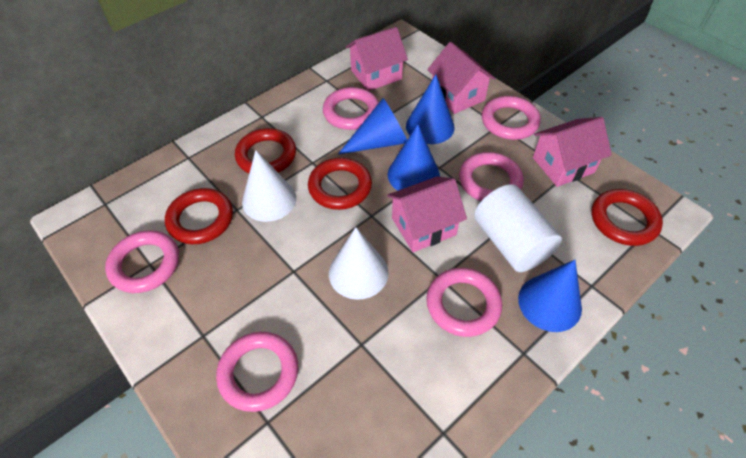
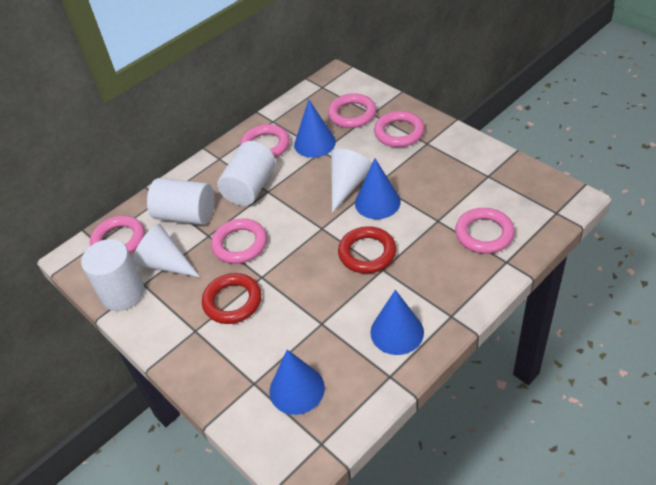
pink house: [346,27,408,91] [387,177,467,252] [427,42,496,114] [533,117,612,187] = 4 -> none = 0
red ring: [165,188,233,244] [235,128,296,173] [308,158,372,210] [592,189,663,246] = 4 -> [202,273,261,324] [338,226,396,274] = 2
white cylinder: [474,184,562,272] = 1 -> [81,239,144,311] [147,178,215,225] [217,141,275,206] = 3

